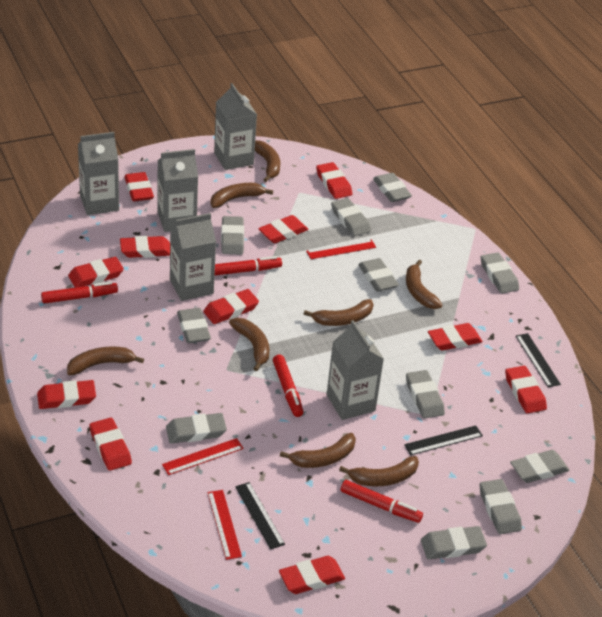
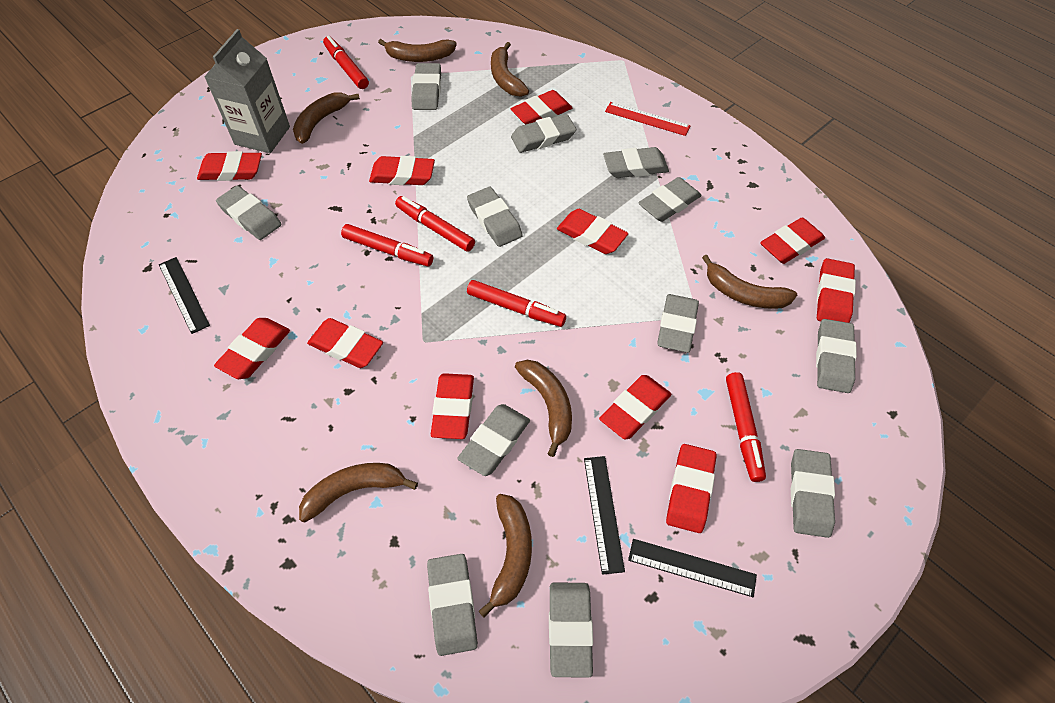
brown banana: [67,347,144,375] [210,183,273,208] [229,318,270,371] [255,140,280,182] [280,433,356,468] [304,299,373,326] [339,456,419,486] [406,260,442,309] = 8 -> [293,92,360,144] [299,463,418,523] [378,39,457,62] [479,494,532,617] [491,42,529,97] [515,360,572,457] [702,255,797,309] = 7
grey carton: [78,132,119,215] [157,149,198,232] [170,213,216,301] [214,83,257,170] [327,320,384,420] = 5 -> [204,29,290,153] = 1
grey eraser: [166,413,227,444] [177,308,211,343] [221,216,244,255] [331,198,371,236] [358,258,399,292] [373,173,412,202] [406,370,445,419] [421,526,487,559] [480,479,522,534] [481,252,519,293] [510,450,569,483] = 11 -> [216,186,282,240] [411,63,441,110] [427,554,478,656] [458,404,530,476] [467,187,523,247] [511,114,576,153] [549,582,593,678] [603,147,669,178] [638,177,702,222] [657,294,699,353] [791,449,835,538] [816,319,857,393] = 12
red marker: [41,282,118,304] [215,256,282,275] [273,355,303,417] [341,480,423,523] = 4 -> [323,36,369,89] [341,224,433,267] [395,196,475,252] [467,280,566,327] [726,372,766,482] = 5
red ruler: [162,438,244,475] [207,490,242,560] [306,239,376,259] = 3 -> [605,102,691,136] = 1

